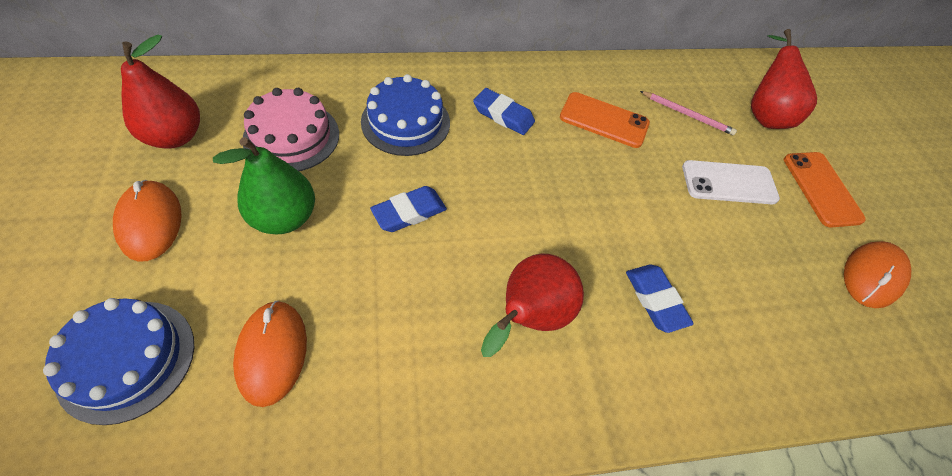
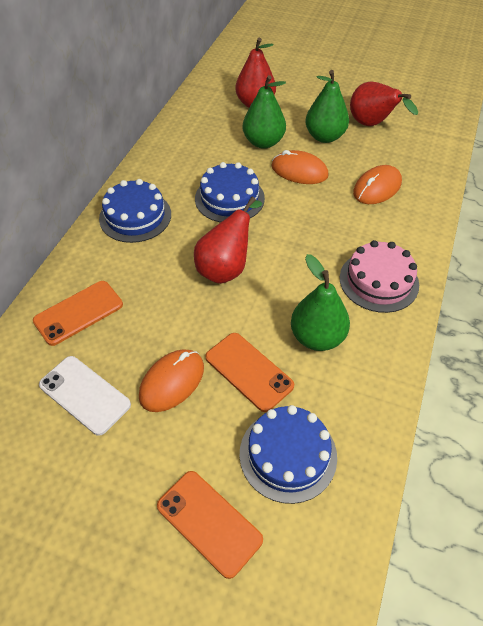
blue cake: [43,298,194,425] [361,74,450,156] = 2 -> [99,179,171,243] [195,162,265,222] [240,405,337,504] = 3
blue eraser: [370,186,447,232] [473,88,535,135] [626,265,694,333] = 3 -> none = 0
green pear: [213,137,315,234] = 1 -> [243,75,286,149] [291,254,350,351] [305,70,349,143] = 3
orange phone: [560,92,650,148] [784,152,866,228] = 2 -> [33,281,123,346] [157,471,263,579] [205,333,294,412] = 3
pink pencil: [640,91,737,135] = 1 -> none = 0

